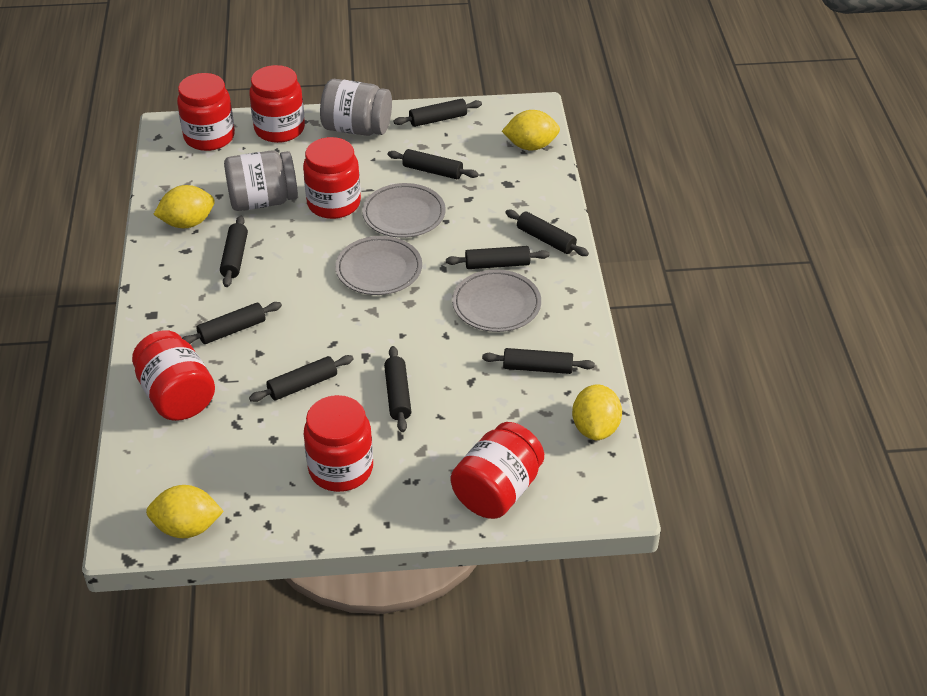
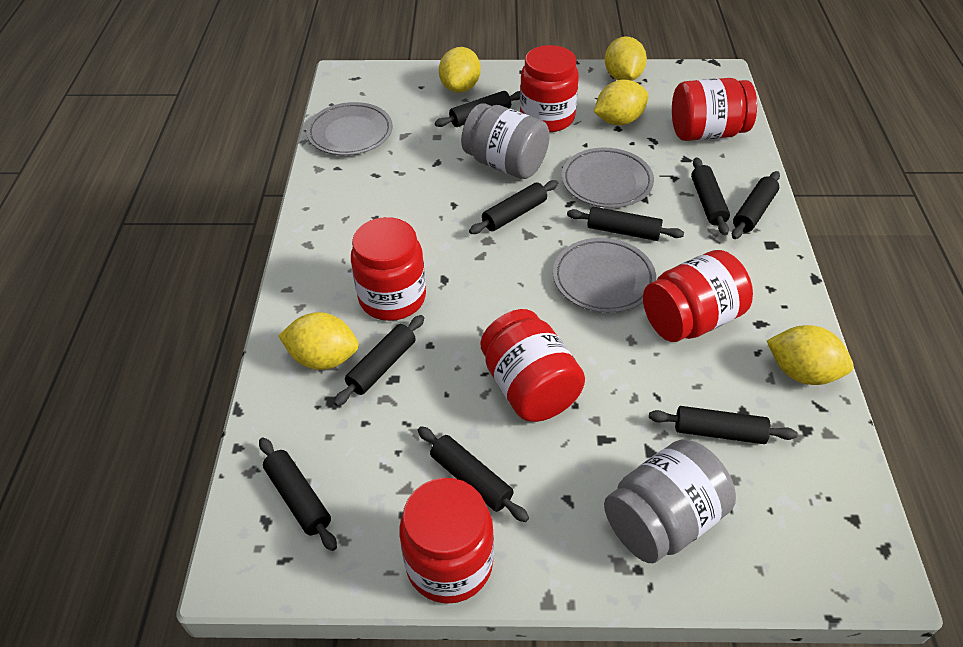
yellow lemon: [146,485,224,538] [153,185,215,228] [502,110,560,151] [572,384,622,440] = 4 -> [278,312,359,370] [439,47,481,93] [594,80,648,125] [605,36,647,81] [767,325,854,385] = 5

